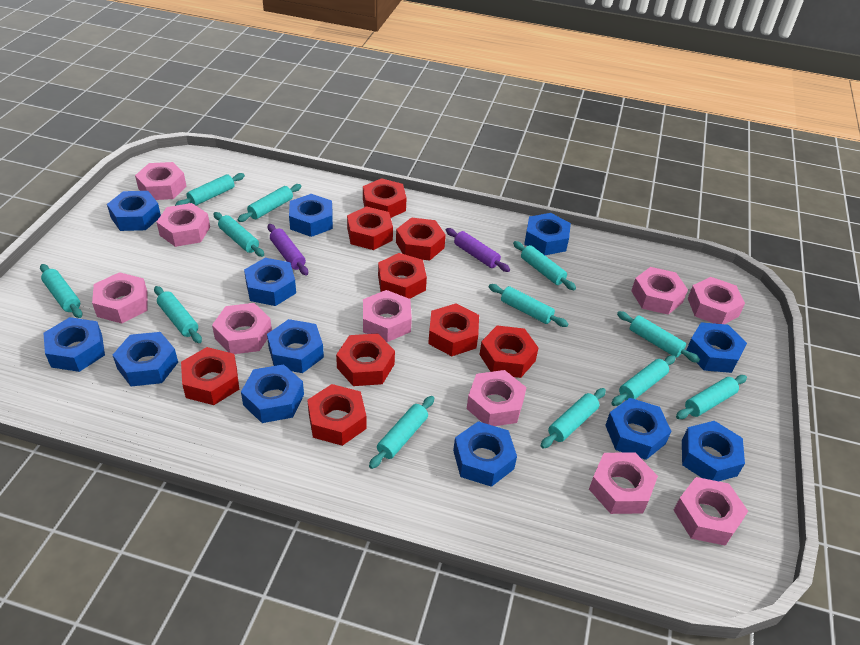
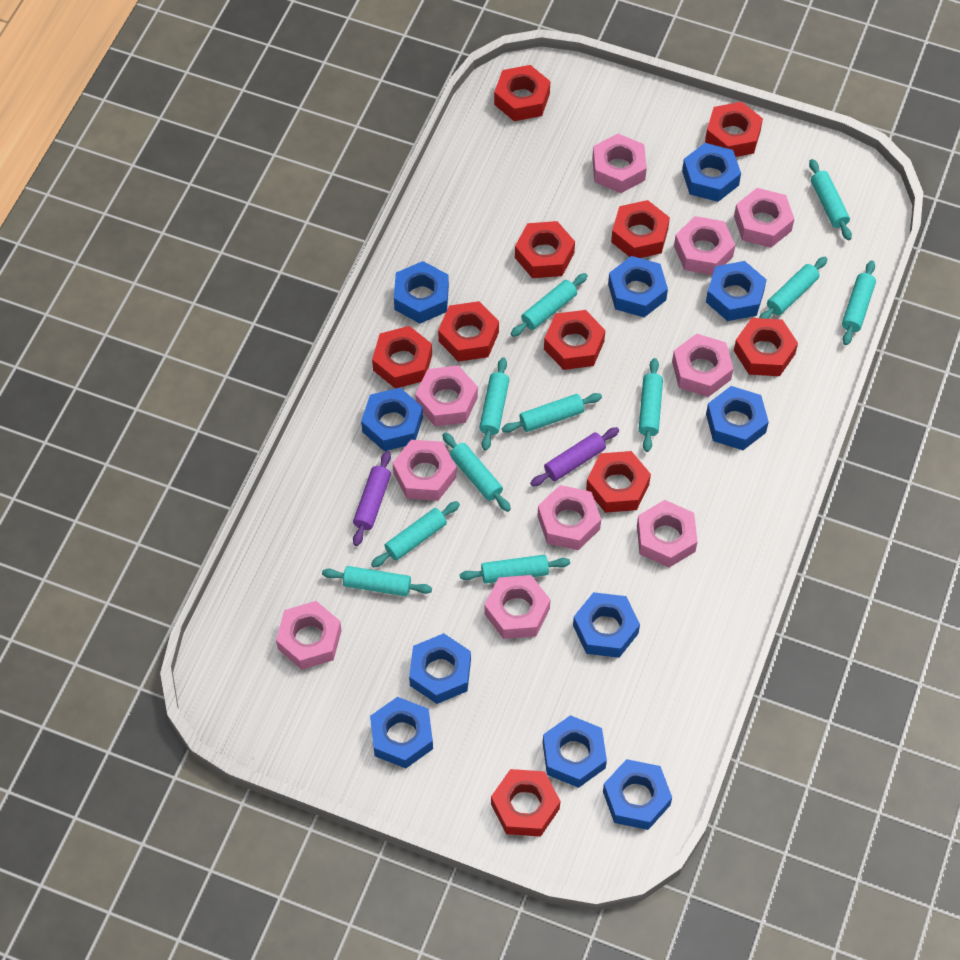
blue nut: [43,317,105,372] [107,191,161,231] [113,332,178,386] [241,364,304,423] [244,258,296,306] [267,319,324,373] [289,194,333,237] [453,421,517,487] [524,213,571,255] [605,398,671,460] [682,421,745,481] [686,322,747,373] = 12 -> [361,388,423,451] [370,697,433,769] [394,261,449,324] [409,633,471,704] [543,715,607,788] [573,592,640,658] [603,759,672,830] [608,256,668,317] [682,143,741,202] [706,261,767,321] [706,386,769,450] = 11
red nut: [181,347,239,405] [307,384,367,446] [336,334,395,386] [347,206,393,250] [363,178,407,218] [378,253,427,299] [396,217,446,261] [428,304,479,356] [480,325,538,378] = 9 -> [372,326,432,389] [438,301,499,362] [491,769,560,837] [494,65,550,121] [515,221,575,278] [544,310,605,370] [586,451,651,513] [611,200,670,258] [705,102,763,157] [734,318,798,376] = 10
turquoise rolling pin: [40,264,82,318] [154,286,202,343] [175,173,245,206] [214,212,264,257] [238,184,301,222] [369,396,434,469] [489,284,568,327] [513,241,576,290] [541,388,606,449] [611,355,676,406] [617,311,700,363] [676,375,747,419] = 12 -> [322,566,432,596] [371,501,460,568] [442,432,511,512] [460,555,570,584] [479,357,509,451] [502,393,602,433] [511,273,588,337] [639,358,663,452] [759,257,827,319] [809,159,852,240] [842,260,876,345] = 11

